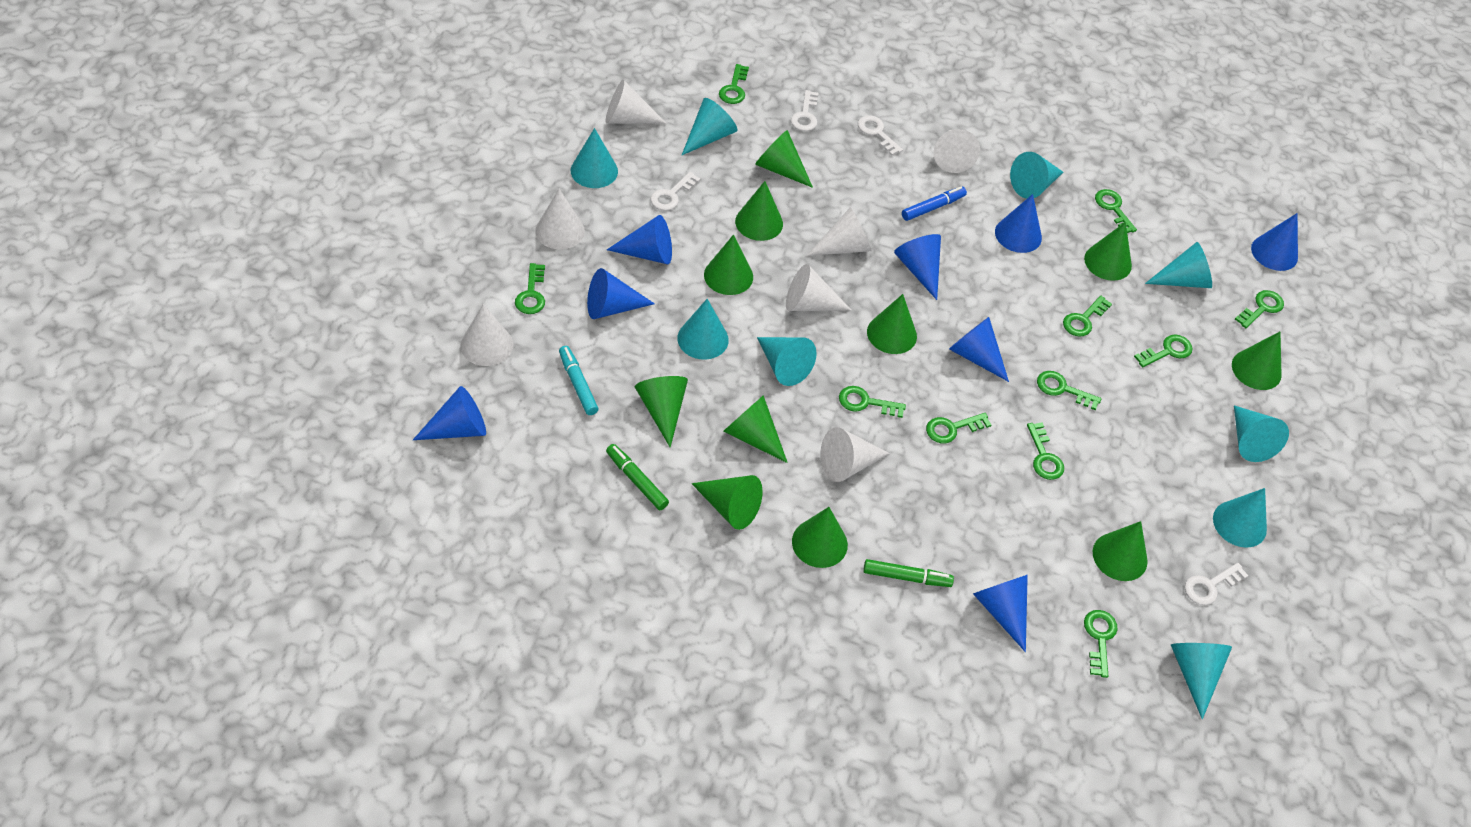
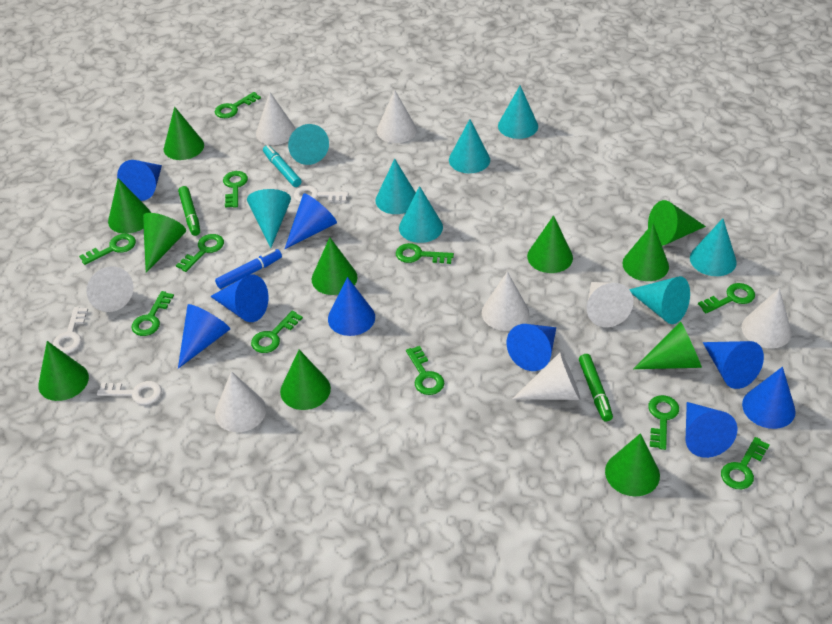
blue cone: [413,386,486,440] [587,268,655,319] [607,215,672,264] [894,234,941,300] [949,317,1009,382] [973,575,1028,652] [995,194,1042,253] [1251,213,1298,271] = 8 -> [117,160,162,201] [178,304,230,369] [210,275,268,322] [285,194,337,249] [328,277,375,336] [506,324,556,371] [686,402,737,458] [703,341,764,389] [742,367,796,429] = 9
turquoise cone: [571,128,618,188] [677,299,729,360] [682,98,737,155] [757,337,816,386] [1010,152,1063,199] [1145,242,1212,288] [1171,643,1232,719] [1213,488,1267,548] [1234,405,1289,462] = 9 -> [247,189,291,248] [288,124,329,165] [375,159,416,214] [399,186,443,243] [449,119,490,173] [498,85,538,139] [629,276,690,324] [690,218,737,276] = 8
white cone: [460,304,513,366] [535,189,585,249] [606,80,667,124] [786,264,851,311] [807,207,871,256] [821,427,890,482] [934,129,980,173] = 7 -> [87,267,134,312] [215,371,266,432] [256,92,295,145] [377,90,417,143] [482,272,529,331] [512,352,581,400] [587,282,633,327] [742,288,792,348] = 8
white key: [650,172,701,211] [791,90,818,131] [858,115,903,156] [1185,563,1249,605] = 4 -> [53,307,88,354] [97,381,162,405] [294,186,348,202] = 3

